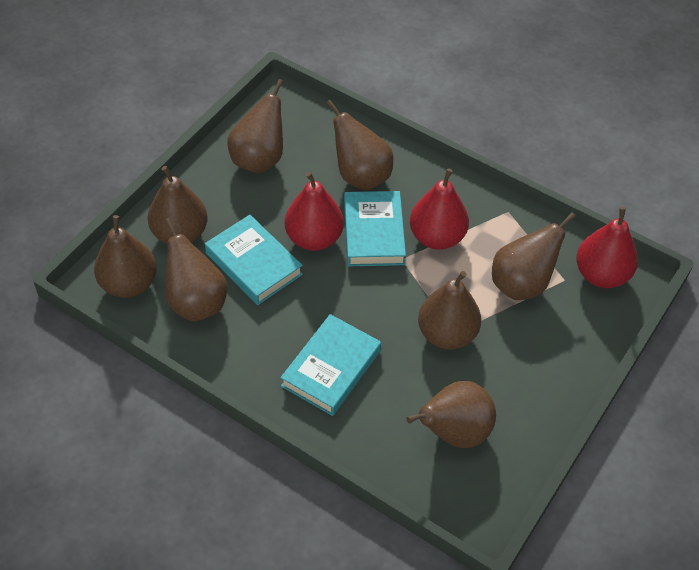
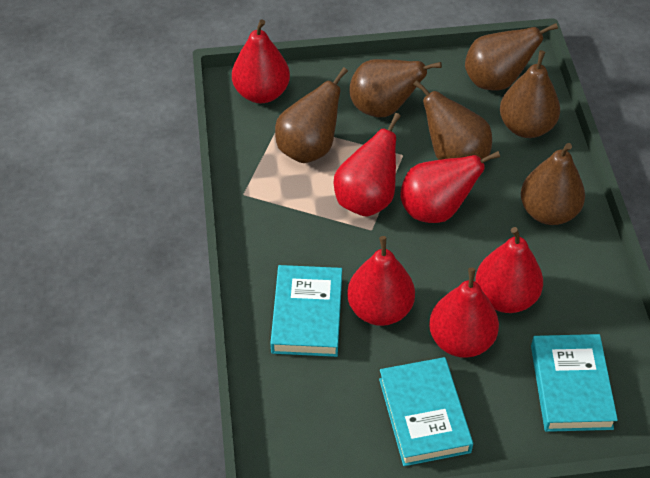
brown pear: [94,215,157,298] [148,166,208,244] [164,218,227,321] [227,79,284,173] [326,100,393,190] [406,381,496,448] [418,271,481,349] [492,212,576,300] = 8 -> [275,67,348,163] [349,59,442,117] [413,80,492,160] [465,23,558,90] [500,50,560,138] [521,143,585,225] = 6
red pear: [285,172,344,251] [410,169,469,250] [576,207,638,288] = 3 -> [232,19,290,103] [333,113,401,217] [347,236,415,326] [400,151,500,223] [429,268,499,358] [475,227,543,313] = 6

